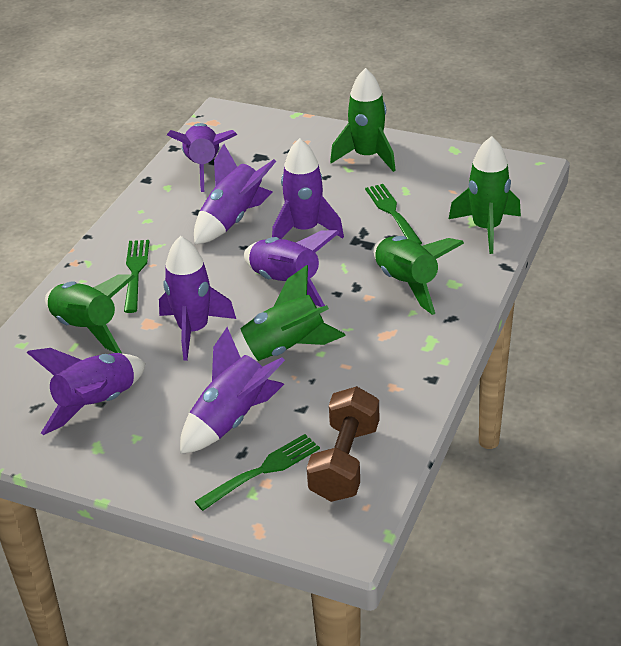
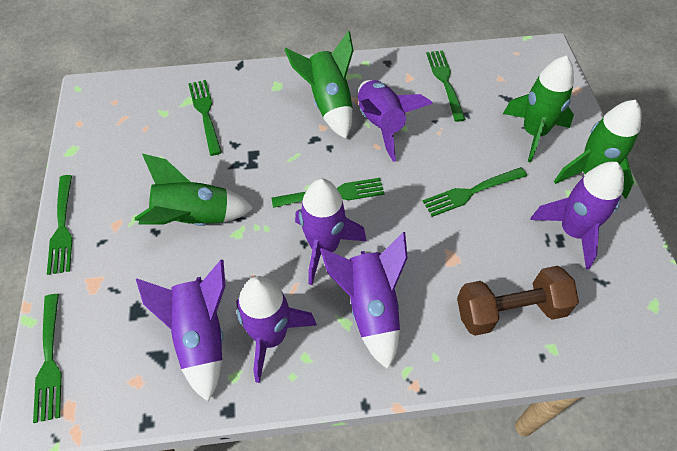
green fork: [124,240,149,313] [194,434,320,511] [365,184,422,245] = 3 -> [33,294,62,423] [47,175,73,275] [189,80,222,156] [272,178,385,208] [422,167,527,217] [426,50,466,122] = 6
green rocket: [45,274,135,353] [232,265,346,361] [330,68,396,172] [373,236,464,315] [449,136,521,254] = 5 -> [135,154,254,226] [284,31,354,139] [503,55,574,162] [554,100,642,199] = 4
purple rocket: [27,348,146,435] [159,236,236,361] [167,123,237,192] [180,327,285,454] [194,144,276,244] [244,230,340,307] [272,138,344,239] = 7 -> [136,260,226,402] [236,276,317,383] [295,179,367,285] [320,232,408,369] [358,80,433,162] [530,162,624,269] = 6

